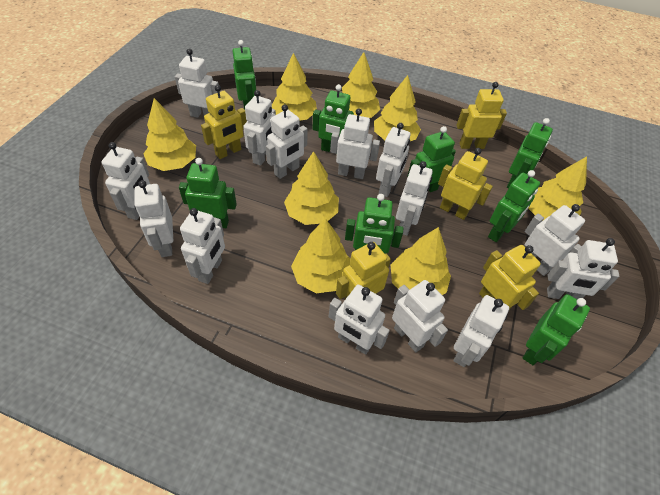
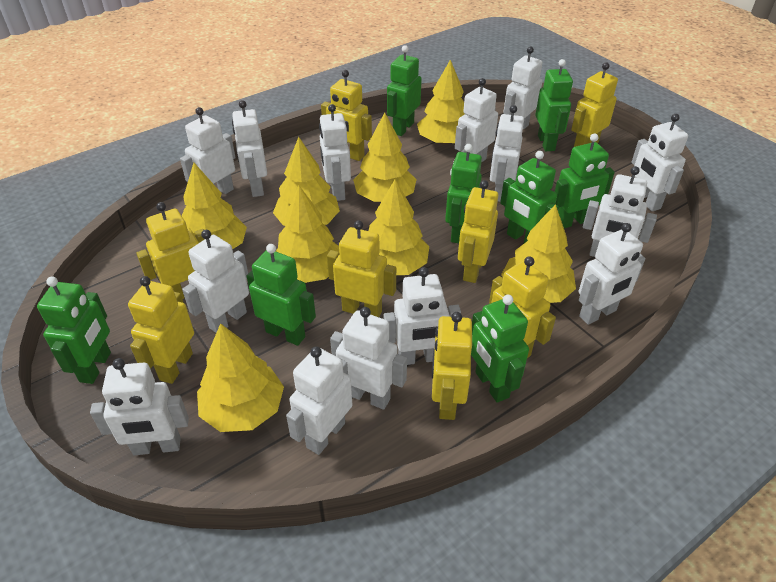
yellow robot: [201,85,247,159] [336,242,391,299] [438,148,493,220] [456,82,507,149] [479,245,541,310] = 5 -> [128,276,194,384] [136,202,205,299] [321,70,372,161] [327,220,396,317] [432,312,472,420] [458,180,498,283] [489,256,556,358] [571,62,618,147] = 8

